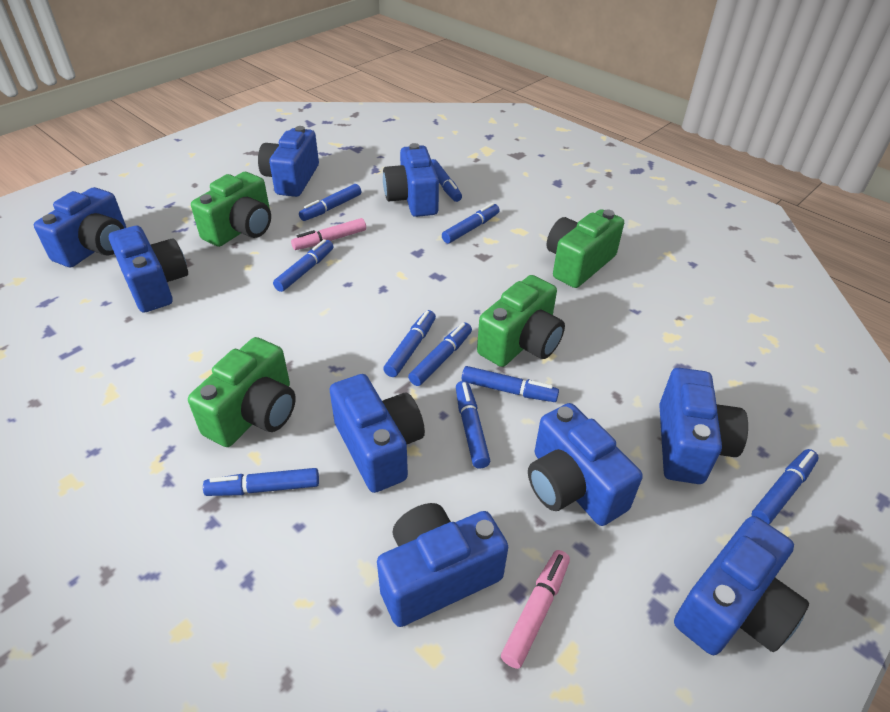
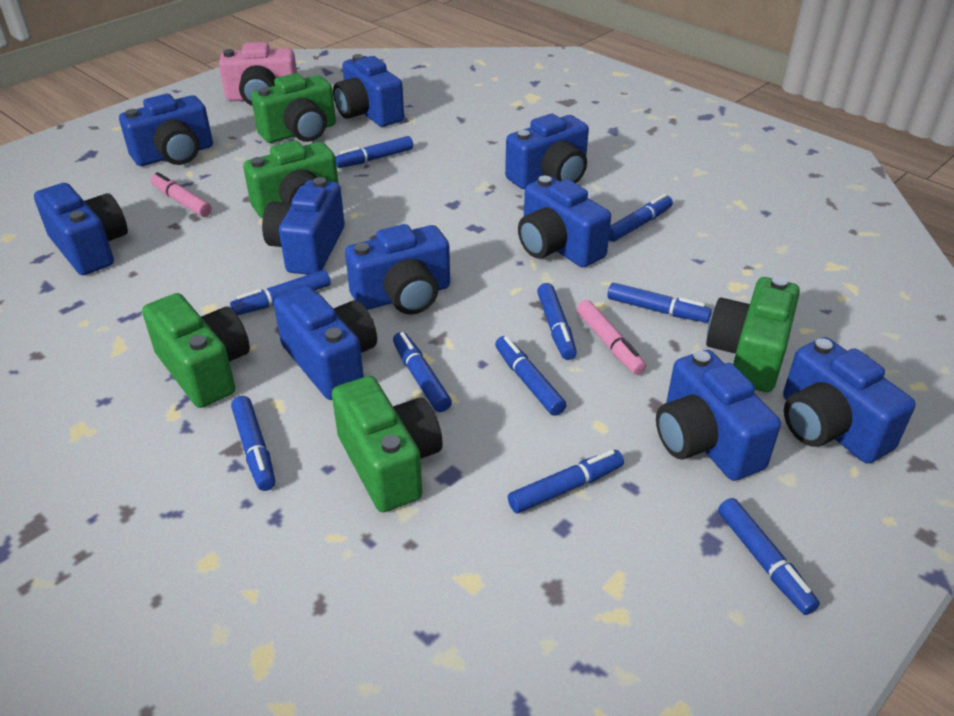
blue camera: [34,187,126,267] [109,226,188,313] [258,126,319,197] [330,374,425,493] [377,503,508,627] [383,143,439,217] [528,403,643,526] [659,368,748,484] [674,516,809,655] = 9 -> [34,183,128,275] [119,94,213,166] [262,177,345,275] [273,286,377,400] [333,54,404,127] [345,224,450,315] [505,114,589,189] [518,176,611,268] [656,350,781,481] [783,337,916,464] = 10
green camera: [188,337,296,447] [191,172,271,247] [477,275,565,367] [547,209,624,288] = 4 -> [142,293,250,408] [243,140,339,218] [251,73,336,143] [332,376,443,512] [706,276,800,392] = 5
pink camera: none = 0 -> [219,42,297,106] = 1

